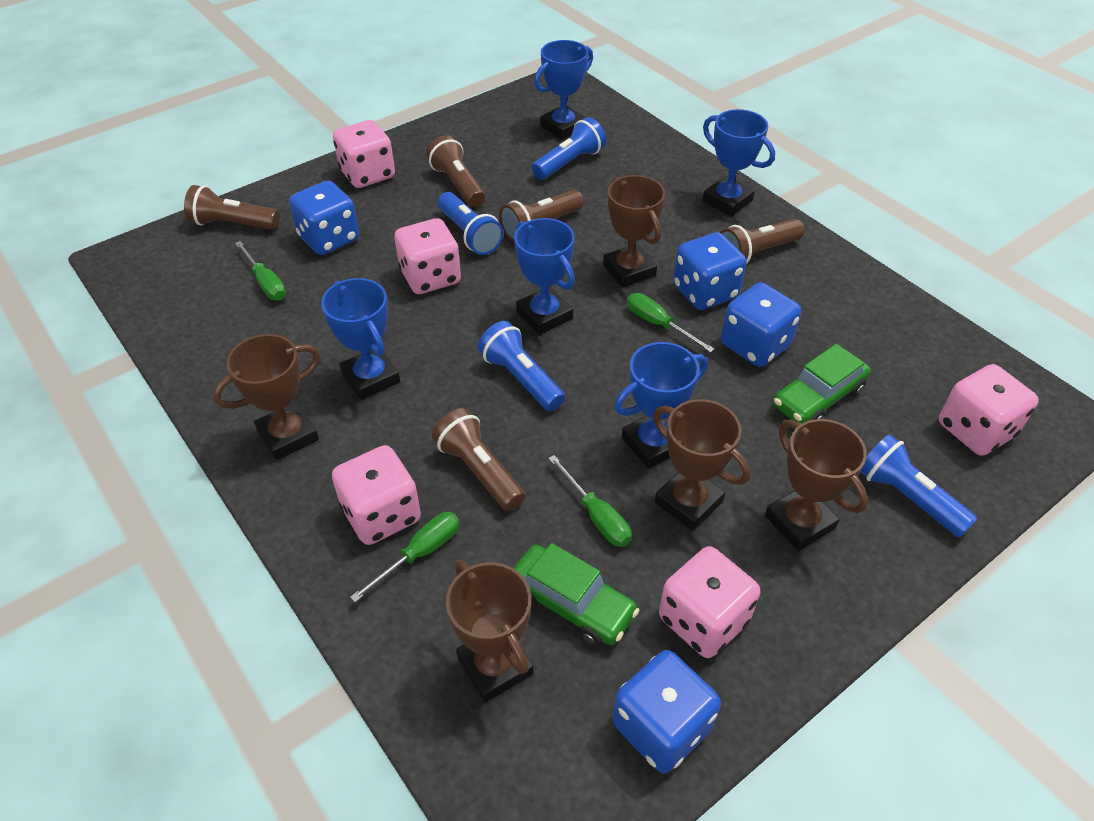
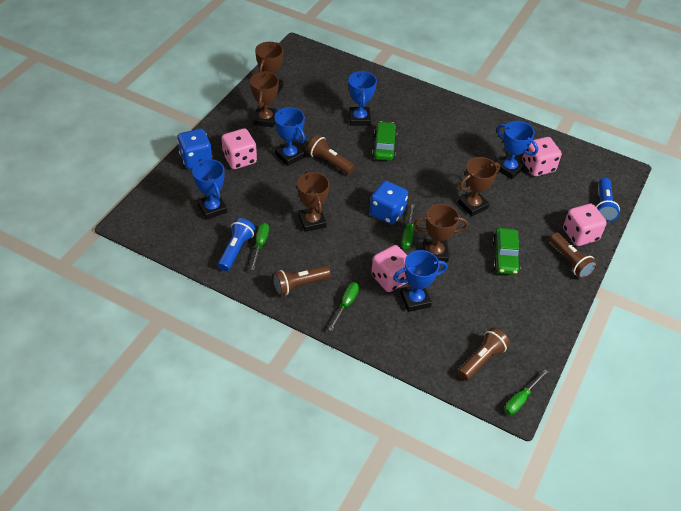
blue dice: [289,181,359,255] [613,650,721,774] [673,232,747,310] [721,282,801,367] = 4 -> [177,128,212,169] [370,181,408,225] = 2
blue flashlight: [438,192,504,255] [478,321,565,411] [532,117,606,180] [861,434,977,537] = 4 -> [218,218,255,271] [596,178,620,222] = 2
brown flashlight: [184,185,279,230] [426,135,485,207] [432,408,525,511] [499,190,584,242] [720,219,805,263] = 5 -> [273,265,331,296] [307,135,355,174] [458,328,510,380] [550,232,598,279] = 4
pink dice: [332,445,421,545] [333,120,395,188] [394,218,461,294] [659,546,760,658] [939,364,1039,456] = 5 -> [221,128,257,169] [371,245,408,292] [522,137,562,176] [563,204,607,246] = 4

